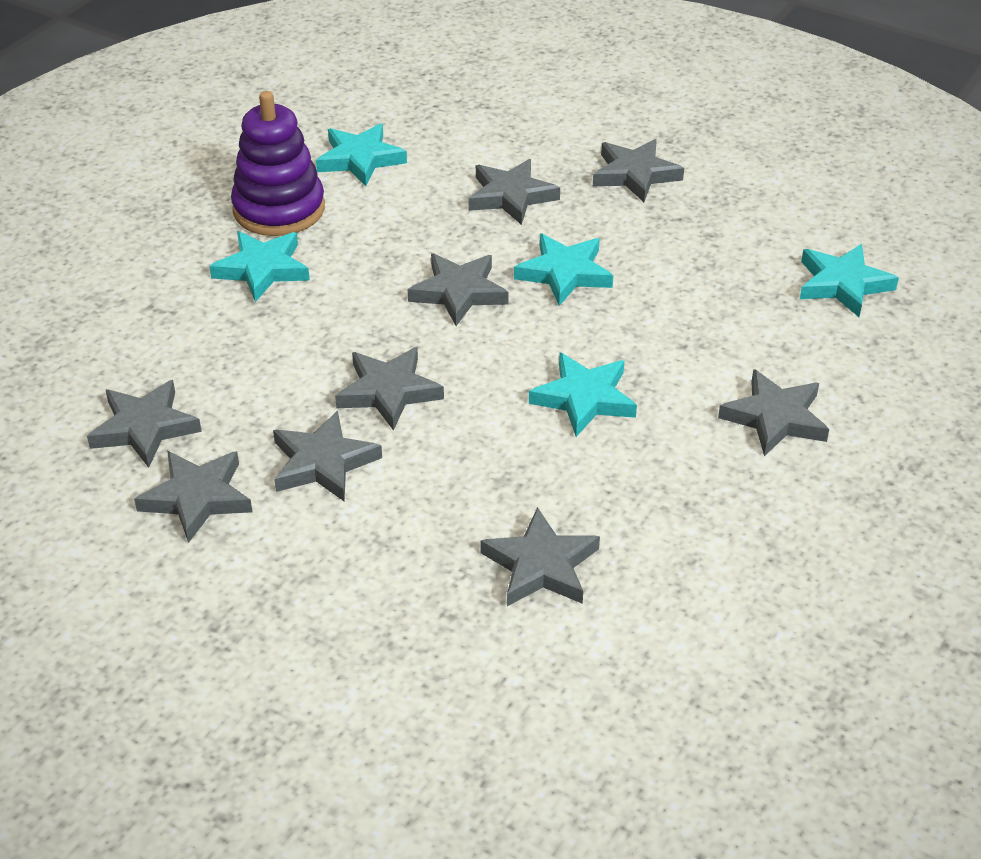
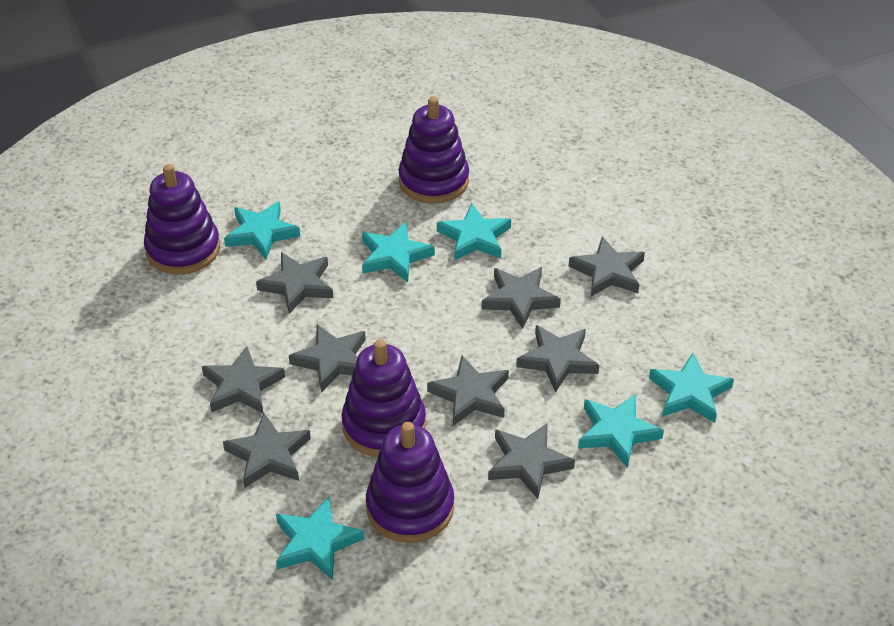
purple stacking toy: [231,91,325,236] = 1 -> [144,164,220,275] [342,339,426,457] [366,422,454,543] [399,96,469,203] = 4
turquoise star: [209,231,310,302] [316,124,407,186] [514,234,613,306] [529,353,637,437] [800,244,899,317] = 5 -> [224,201,300,259] [276,497,365,580] [362,222,435,282] [437,204,511,261] [578,394,664,468] [649,353,734,423] = 6

